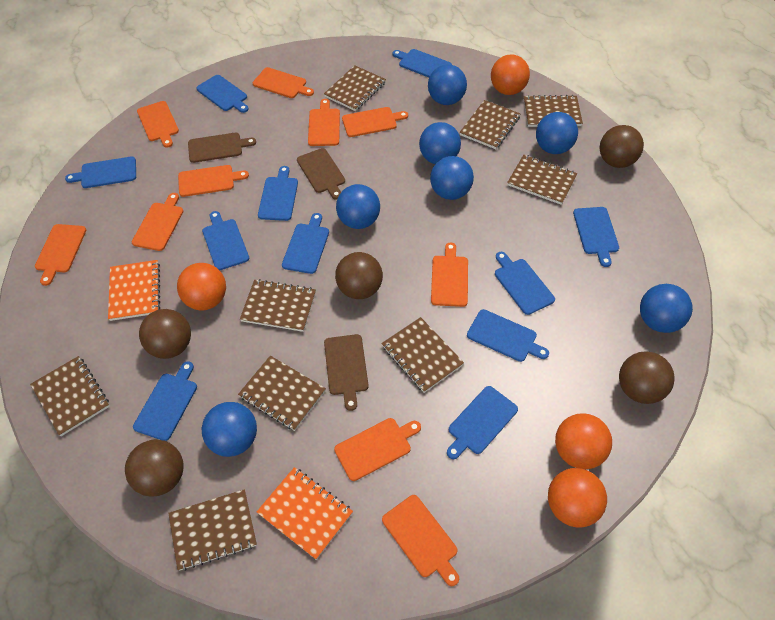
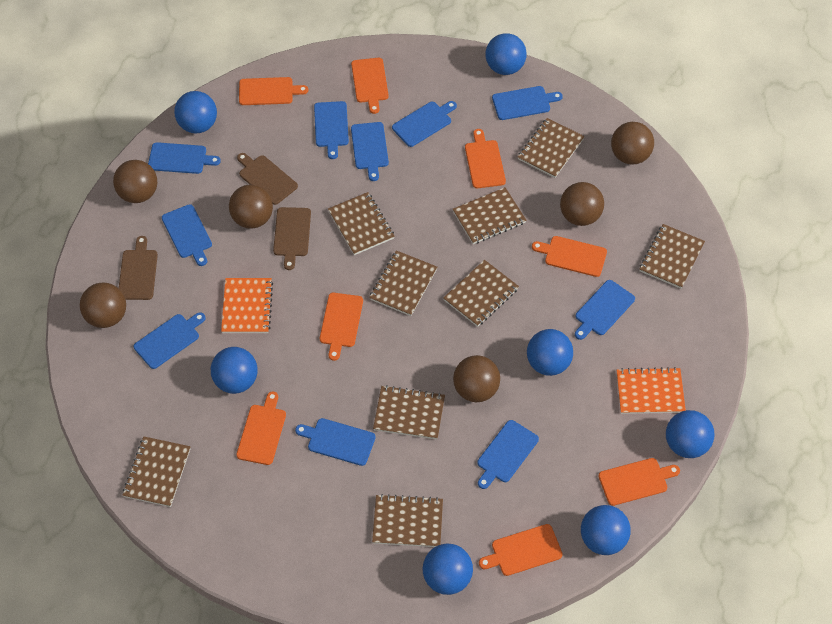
blue cutting board: [65,156,136,188] [133,361,197,441] [196,75,249,113] [202,211,249,270] [258,166,298,221] [282,213,329,274] [392,49,452,77] [447,386,518,459] [467,309,549,362] [495,252,555,315] [573,207,619,267] = 11 -> [134,312,206,369] [148,142,221,174] [162,204,212,266] [295,418,376,466] [314,101,349,159] [351,122,389,181] [392,101,457,147] [477,420,539,489] [492,86,563,120] [575,280,635,340] = 10
brown ball: [125,439,184,497] [139,309,191,359] [335,252,383,299] [600,125,644,168] [619,351,675,404] = 5 -> [80,282,126,328] [113,160,157,203] [229,185,273,229] [453,355,500,402] [560,182,604,226] [611,122,654,165] = 6
orange ball: [177,263,226,310] [491,54,530,95] [548,468,607,528] [555,413,612,469] = 4 -> none = 0
orange cutting board: [35,224,86,286] [132,193,183,251] [137,101,179,148] [178,165,249,197] [253,67,314,98] [308,99,340,146] [334,418,421,481] [342,107,408,137] [382,495,459,586] [431,243,468,307] = 10 -> [236,392,286,465] [239,77,308,105] [320,293,363,361] [351,58,389,114] [465,129,506,188] [479,524,563,576] [532,236,607,277] [599,458,680,506] = 8

